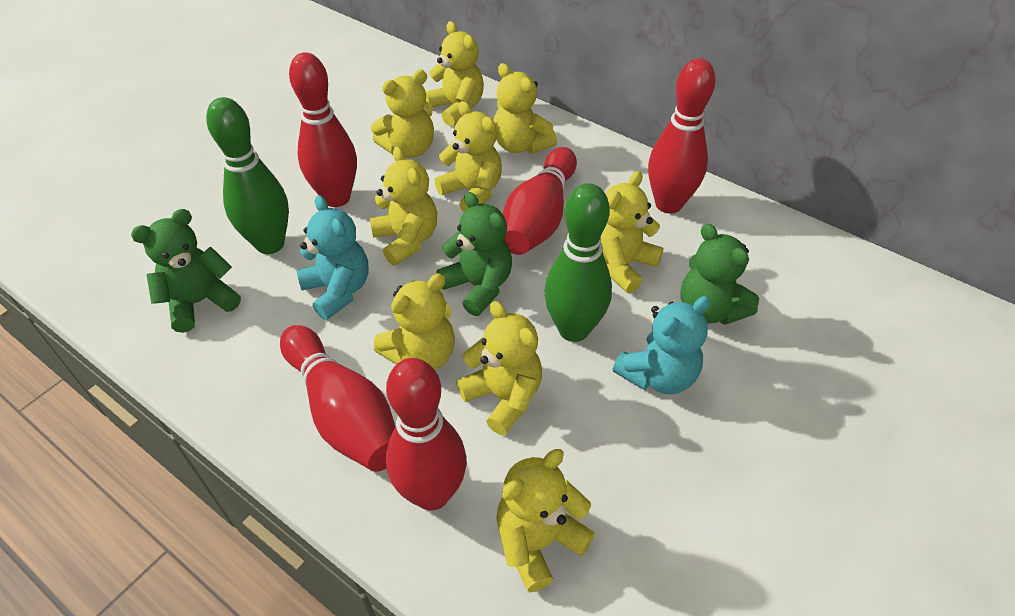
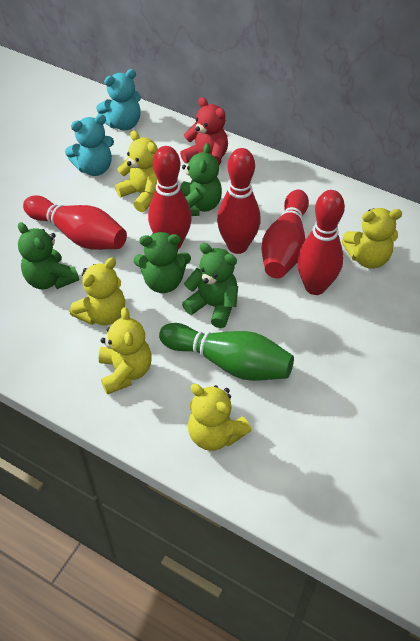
green bowling pin: [206,97,289,254] [544,183,612,342] = 2 -> [159,323,294,381] = 1
green teddy bear: [131,209,241,333] [436,192,512,316] [681,224,759,325] = 3 -> [18,222,79,289] [134,232,191,293] [180,143,222,216] [182,243,238,328] = 4
red teddy bear: none = 0 -> [180,97,228,165] = 1
yellow teddy bear: [370,146,437,265] [371,70,434,158] [374,274,455,370] [426,21,484,127] [434,101,502,212] [456,301,542,436] [493,63,557,154] [496,449,595,592] [601,171,664,293] = 9 -> [70,257,125,325] [99,307,152,394] [115,130,158,212] [188,384,252,451] [342,208,402,269] = 5

